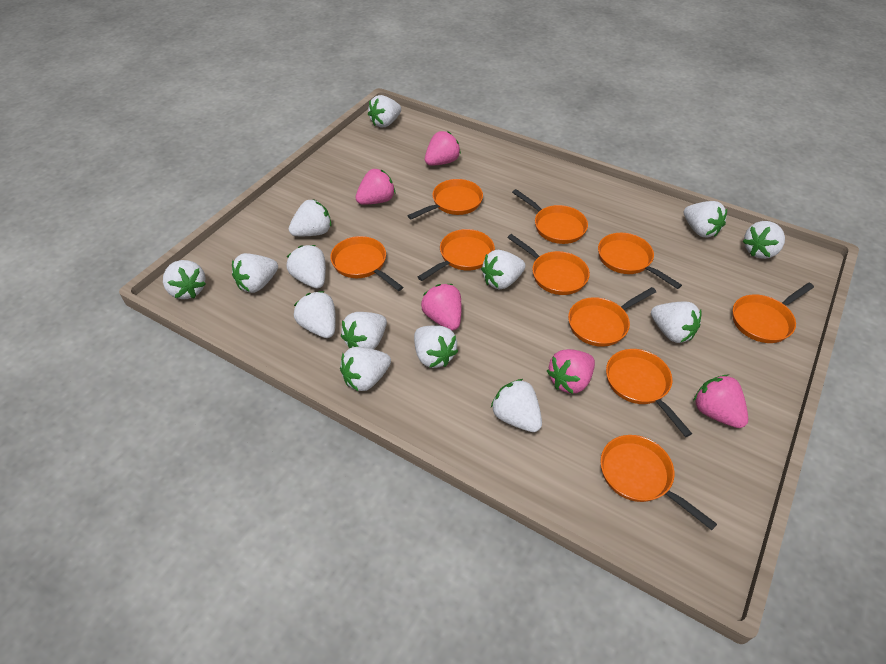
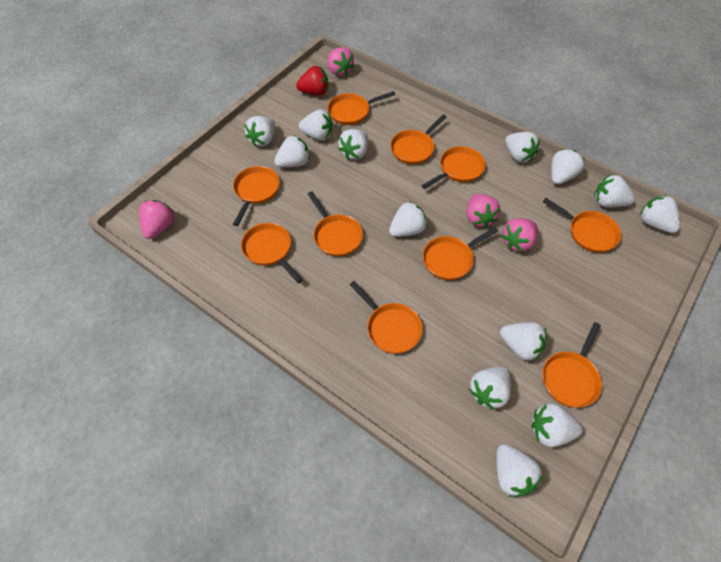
pink strawberry: [355,168,395,205] [421,284,461,331] [425,131,461,165] [547,349,595,394] [693,375,748,428] = 5 -> [139,200,175,239] [328,47,354,77] [467,194,500,228] [501,218,538,252] = 4
red strawberry: none = 0 -> [296,66,329,96] = 1
white strawberry: [163,260,206,299] [232,253,278,293] [286,245,326,288] [289,199,332,236] [294,291,336,338] [340,347,391,392] [341,312,387,349] [368,95,401,128] [414,325,458,368] [481,250,526,289] [491,379,542,432] [651,301,702,343] [683,201,727,237] [743,221,785,259] = 14 -> [245,116,275,147] [274,135,310,167] [299,109,333,141] [338,129,368,160] [389,201,427,237] [469,367,511,410] [496,444,543,497] [500,322,547,362] [505,132,540,163] [532,403,583,447] [551,149,585,184] [594,175,635,207] [640,195,680,233] = 13

